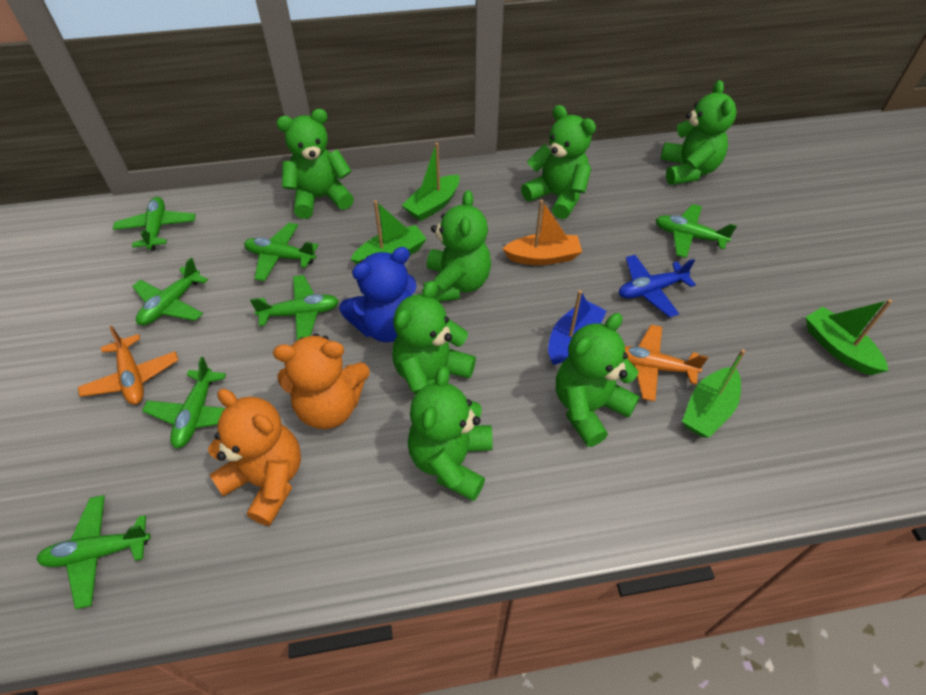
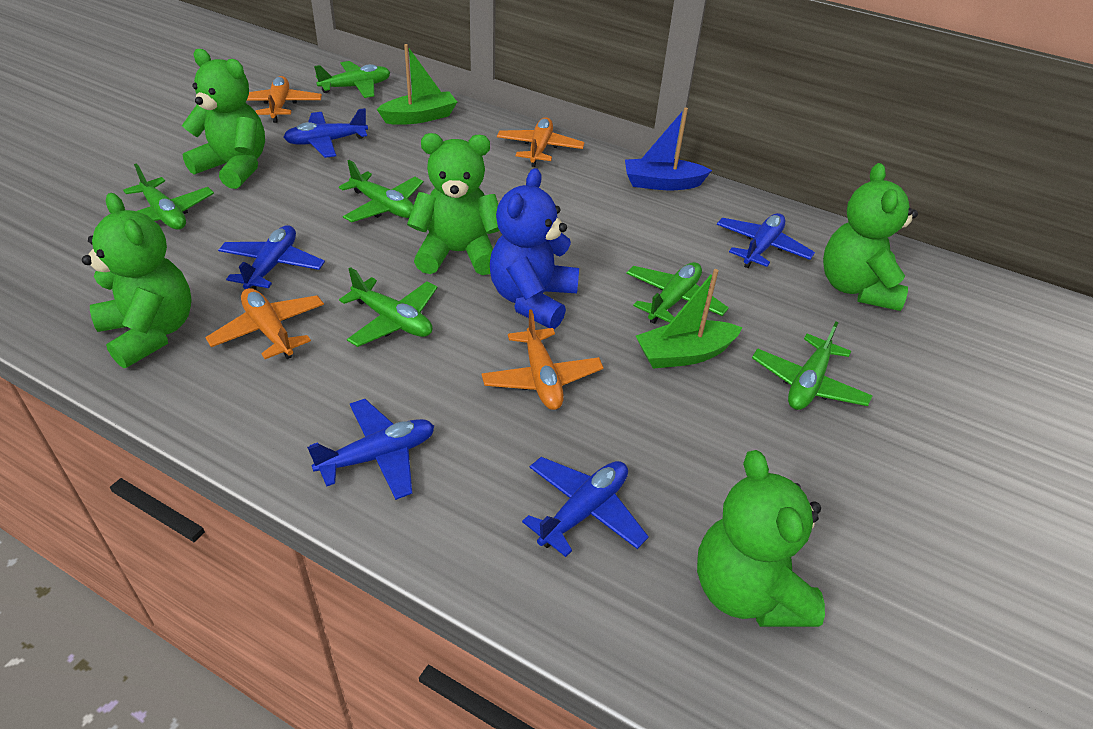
blue plane: [619,255,696,318] = 1 -> [218,225,325,290] [283,108,368,158] [307,399,434,500] [522,457,649,557] [717,213,815,268] = 5
green boat: [351,200,426,265] [402,143,460,221] [682,349,746,437] [806,299,892,375] = 4 -> [377,44,457,125] [636,269,742,369] = 2
green plane: [36,495,151,609] [113,197,196,251] [132,258,208,325] [142,357,226,448] [244,223,318,281] [250,275,339,340] [656,204,737,258] = 7 -> [123,163,214,230] [314,61,390,98] [339,160,423,222] [339,267,437,347] [626,262,729,324] [752,322,872,410] = 6
green teddy bear: [276,109,354,219] [392,281,476,394] [408,366,493,501] [424,190,491,302] [521,105,596,219] [556,313,640,447] [661,80,737,185] = 7 -> [82,193,192,368] [182,49,265,189] [407,133,500,275] [697,450,825,627] [823,163,918,311] = 5
orange boat: [502,199,582,265] = 1 -> none = 0
orange plane: [78,326,178,405] [625,325,708,401] = 2 -> [205,288,324,359] [247,76,322,123] [482,309,604,410] [497,117,584,167] = 4
orange teddy bear: [208,389,301,526] [273,334,370,429] = 2 -> none = 0

